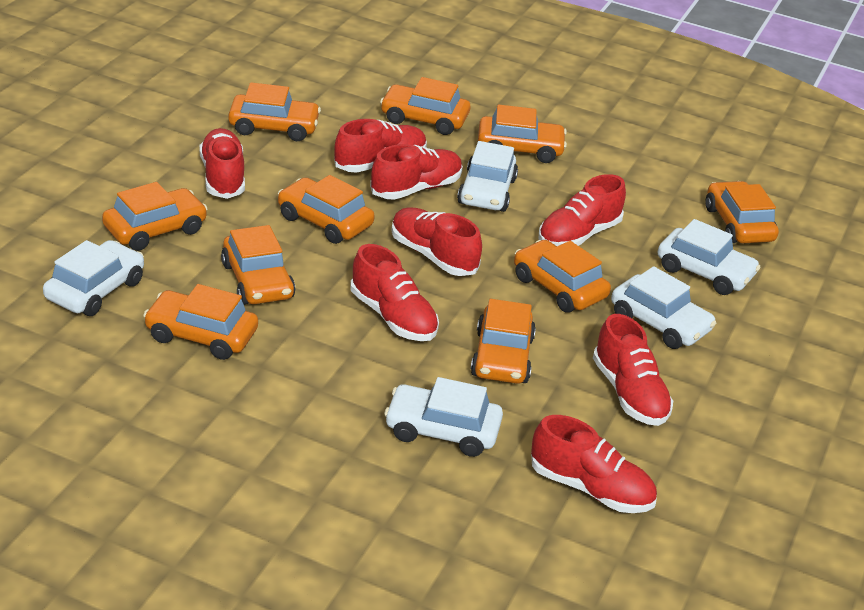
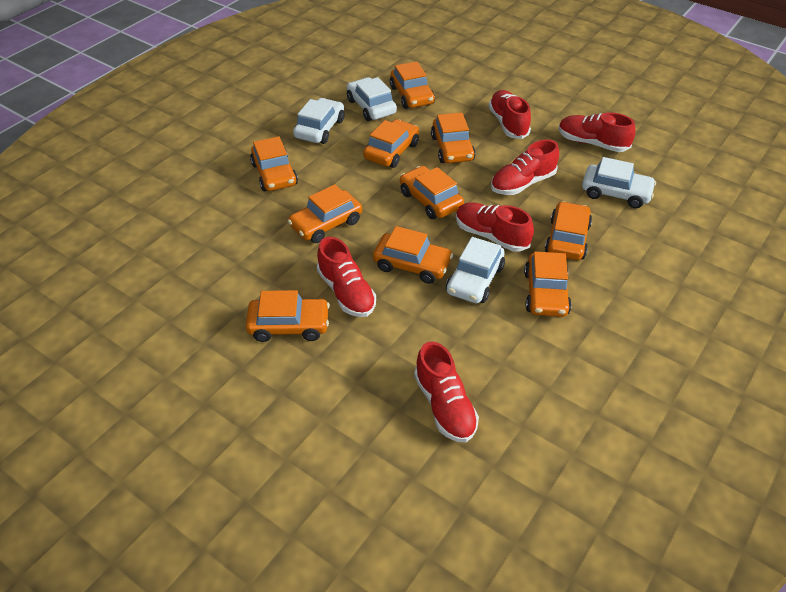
red shoe: [200,128,245,199] [334,119,427,173] [350,244,439,341] [370,144,463,200] [391,207,482,276] [531,415,657,513] [539,174,626,246] [593,314,673,426] = 8 -> [317,237,376,317] [414,341,479,442] [456,202,534,252] [488,90,531,139] [491,140,559,195] [559,112,635,152] = 6
white car: [43,240,144,316] [384,377,503,457] [457,141,518,212] [611,266,716,349] [658,219,760,295] = 5 -> [293,98,345,144] [347,77,397,121] [446,237,505,303] [582,157,656,208] = 4

